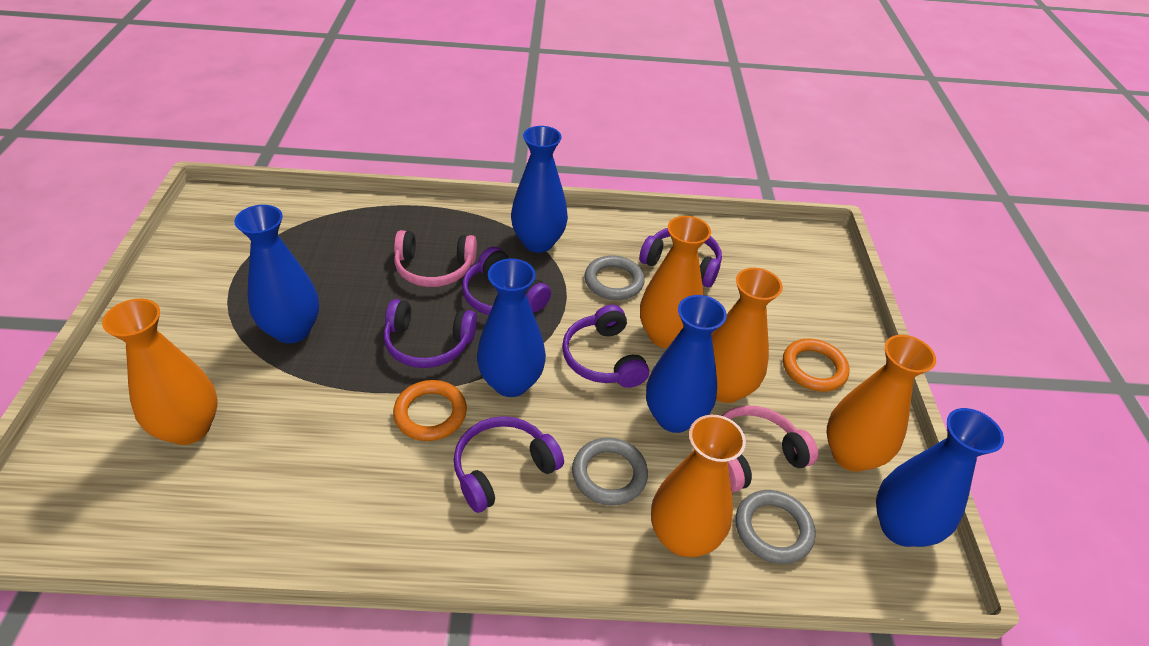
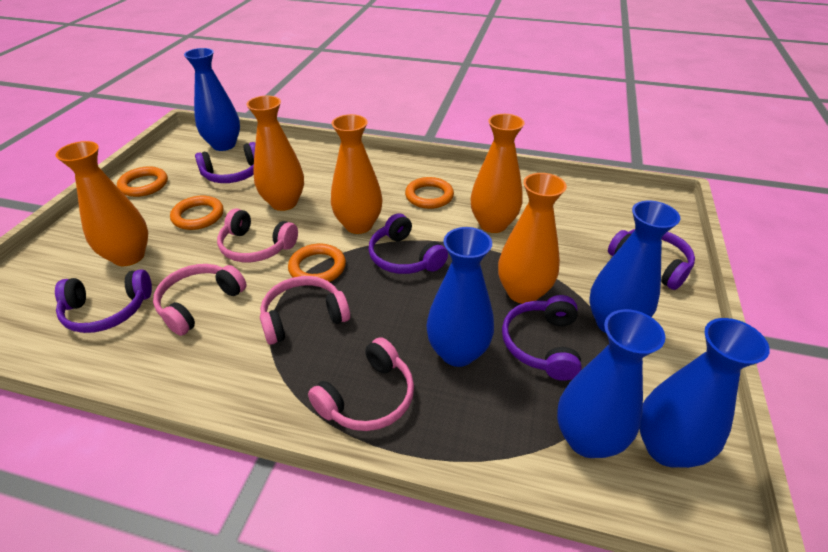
grey ring: [572,437,648,505] [585,255,645,300] [736,490,816,564] = 3 -> none = 0
orange ring: [393,380,467,441] [783,339,850,392] = 2 -> [117,166,168,197] [170,196,224,230] [288,244,346,282] [405,177,454,209] = 4
pink headphones: [394,230,477,287] [722,405,818,492] = 2 -> [153,264,247,336] [217,209,298,262] [260,276,350,345] [308,337,414,431] = 4

